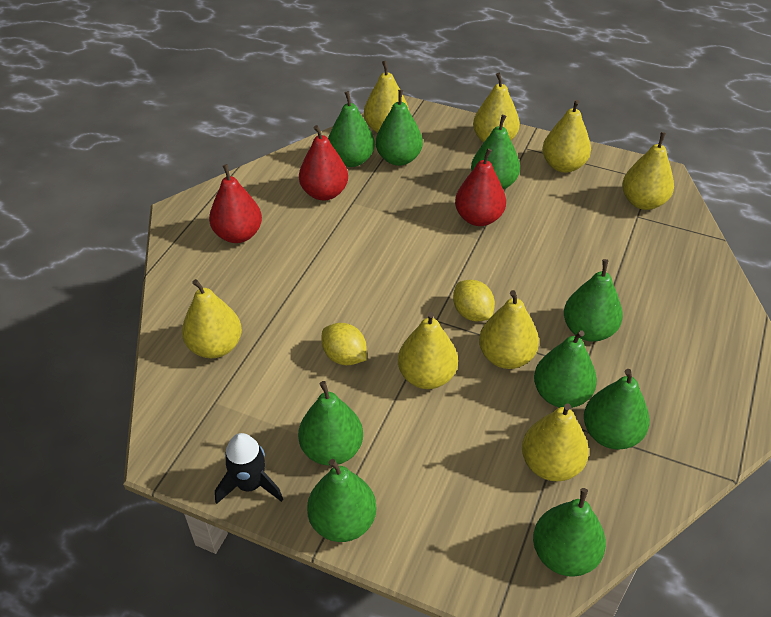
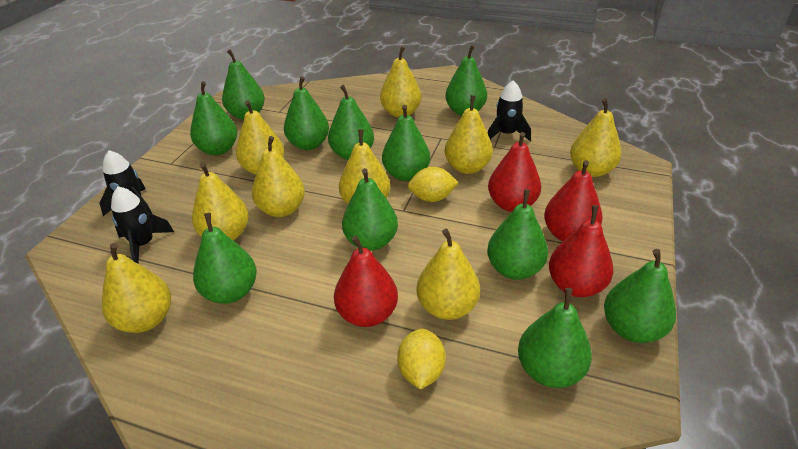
black rocket: [215,433,283,504] = 1 -> [100,150,152,216] [111,187,174,264] [488,80,531,141] = 3
green pear: [298,381,363,466] [307,459,377,542] [328,91,375,167] [376,90,423,166] [471,115,520,190] [533,488,606,577] [534,330,597,408] [564,259,623,342] [584,369,650,450] = 9 -> [190,81,237,155] [193,213,257,304] [222,49,265,120] [284,76,329,150] [328,85,374,160] [342,168,398,251] [382,105,430,181] [445,45,487,116] [487,189,548,280] [518,288,592,388] [604,249,676,343] = 11
red pear: [209,164,262,243] [299,125,348,201] [455,148,506,226] = 3 -> [334,236,398,327] [488,132,541,212] [544,160,603,241] [549,205,613,297] = 4
yellow pear: [182,279,242,358] [364,61,409,133] [398,312,458,389] [473,73,520,143] [479,290,539,369] [522,403,589,481] [542,100,591,173] [622,132,674,210] = 8 -> [102,243,171,333] [192,163,249,240] [236,100,285,175] [252,136,305,217] [339,129,390,204] [380,46,421,117] [417,229,480,320] [444,95,493,174] [570,98,621,177] = 9

